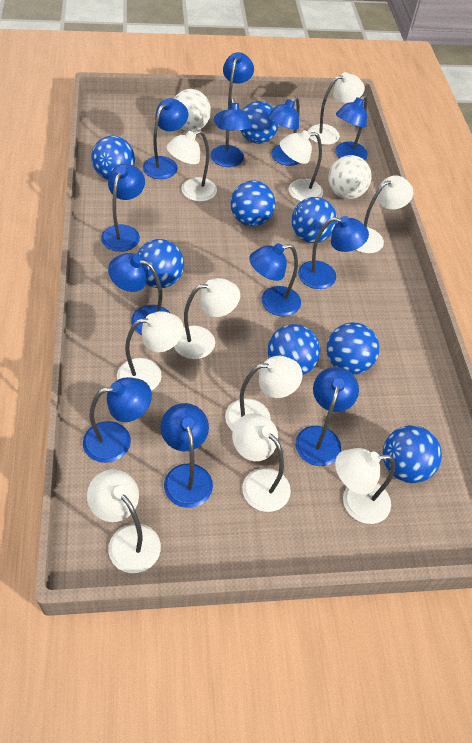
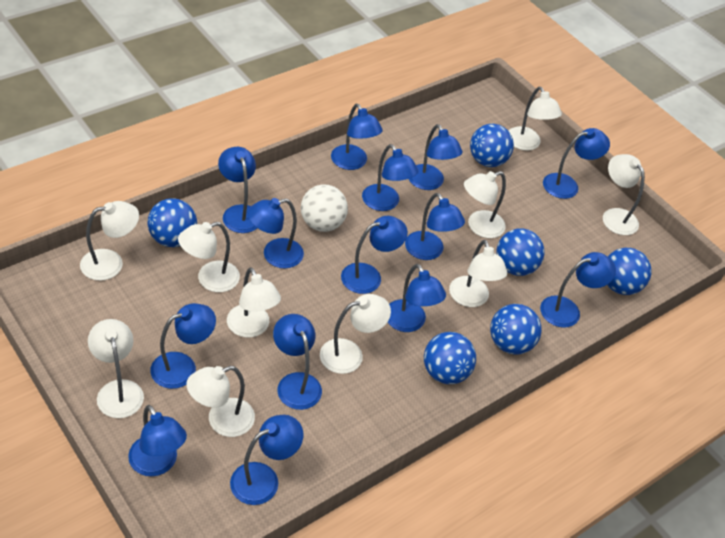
blue ball: [91,136,135,180] [137,239,184,288] [231,180,275,227] [240,101,279,144] [267,324,320,375] [291,197,337,243] [327,322,379,375] [382,425,442,483] = 8 -> [147,198,197,247] [424,332,476,384] [470,123,514,167] [490,304,542,355] [496,228,544,276] [607,248,652,295] = 6
blue lamp: [83,377,152,463] [101,164,145,252] [108,253,170,335] [143,98,188,179] [161,403,213,508] [210,98,252,167] [214,52,254,131] [249,243,301,317] [267,97,300,166] [295,367,359,466] [298,216,369,289] [335,95,368,160] = 12 -> [128,405,187,476] [150,303,216,389] [218,147,257,233] [230,415,303,505] [247,198,304,268] [273,314,322,410] [331,104,383,170] [341,216,408,294] [362,144,418,211] [388,264,446,332] [405,193,465,260] [409,124,462,190] [540,252,616,328] [543,128,610,199] = 14
white ball: [174,89,211,132] [329,155,372,199] = 2 -> [301,184,348,232] = 1

